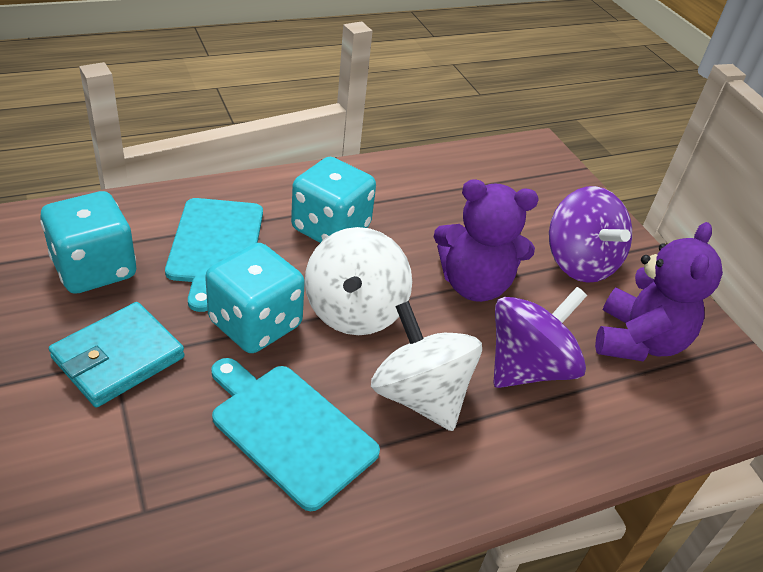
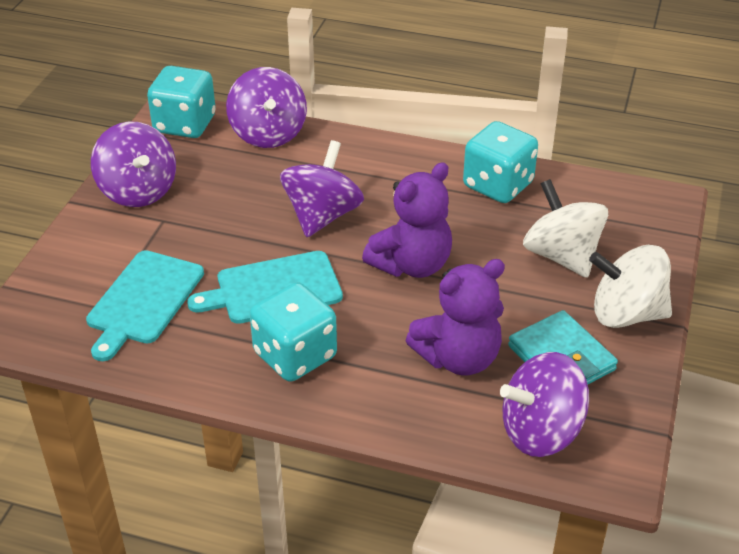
purple spinning top: [494,287,587,388] [549,186,632,283] = 2 -> [91,121,176,207] [226,67,307,148] [280,140,364,237] [500,352,589,457] = 4

